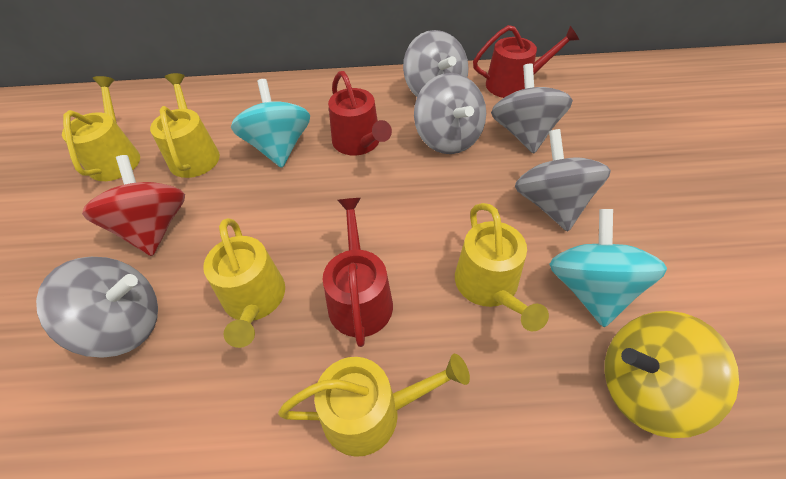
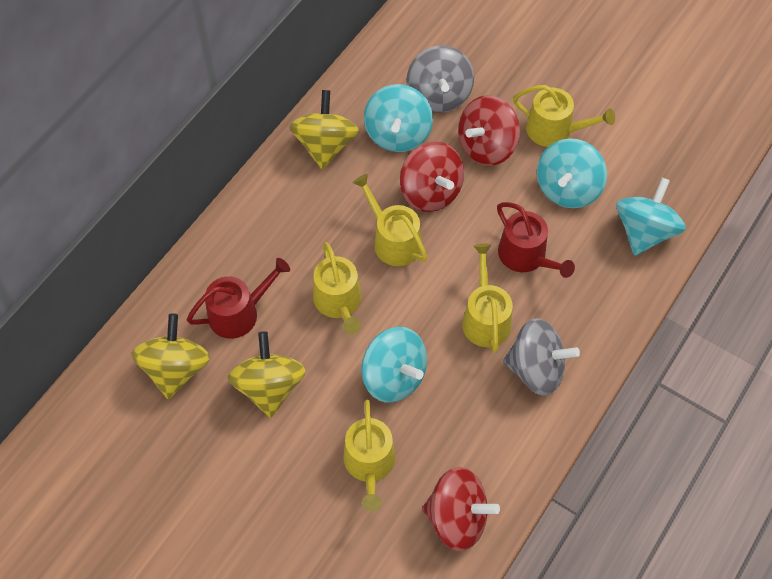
grey spinning top: [36,257,158,358] [403,30,468,97] [414,73,486,154] [491,63,573,154] [515,129,611,231] = 5 -> [407,45,474,113] [503,318,580,396] = 2
red spinning top: [82,155,185,256] = 1 -> [400,142,464,212] [422,467,500,551] [458,95,520,166] = 3
red watering can: [323,198,393,347] [328,71,392,155] [473,25,579,98] = 3 -> [187,258,290,339] [497,202,575,278] = 2
turquoise spinning top: [231,79,310,168] [549,209,667,327] = 2 -> [361,327,427,403] [364,84,433,152] [537,138,607,208] [616,178,686,256] = 4
yellow spinning top: [605,311,739,438] = 1 -> [131,314,210,399] [227,331,306,418] [289,90,359,170] = 3

